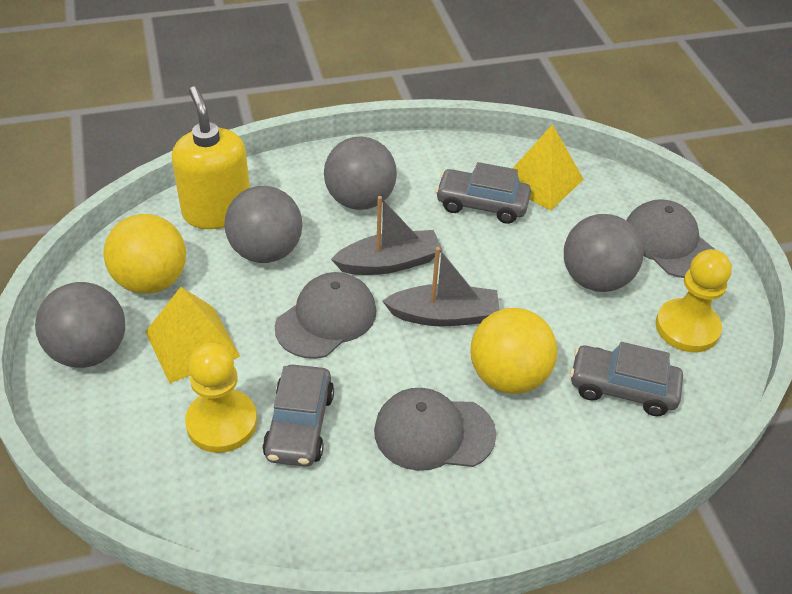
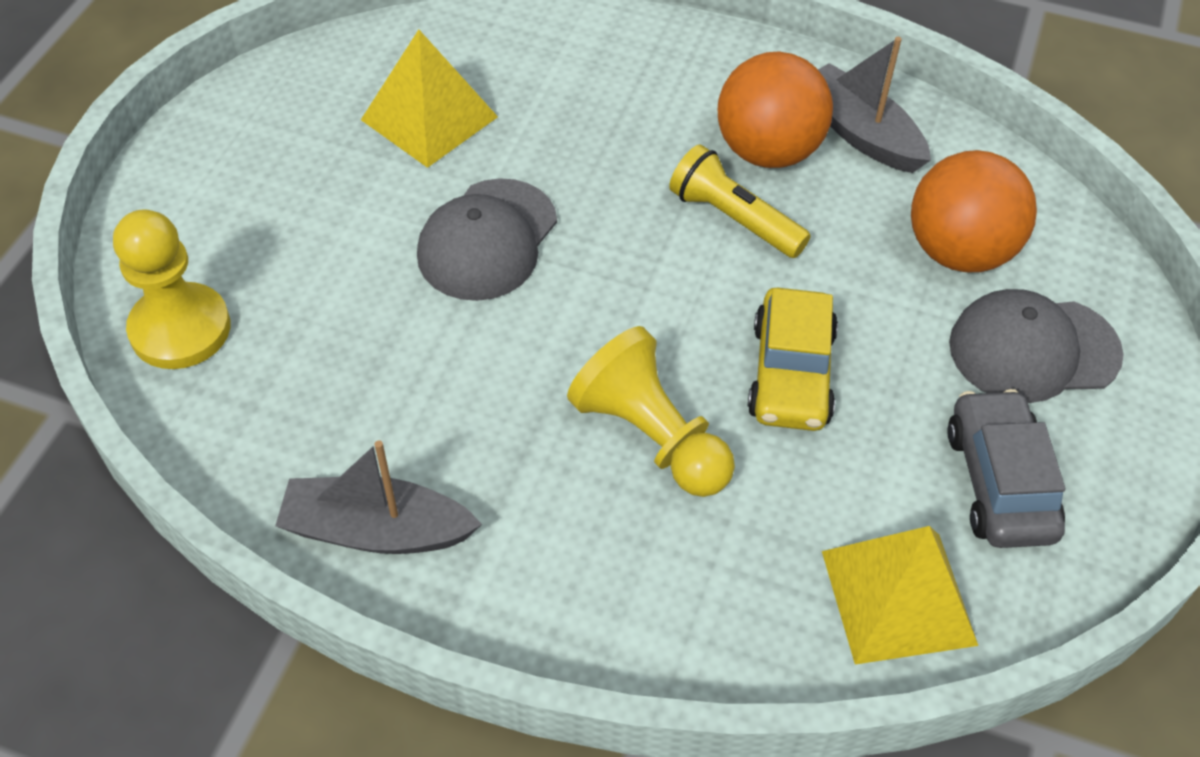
grey ball: [35,282,125,368] [224,186,303,263] [324,136,397,210] [564,214,644,292] = 4 -> none = 0
grey cap: [275,272,377,359] [374,388,496,471] [626,199,716,278] = 3 -> [417,178,557,301] [949,289,1124,403] = 2
grey car: [262,365,334,467] [435,162,531,224] [570,342,683,416] = 3 -> [947,389,1065,548] = 1
orange ball: none = 0 -> [718,52,833,168] [911,150,1037,272] = 2
yellow ball: [104,214,186,294] [470,308,557,394] = 2 -> none = 0
yellow car: none = 0 -> [748,288,838,431] = 1
yellow flashlight: none = 0 -> [669,144,811,258] = 1
yellow soap dispenser: [172,87,250,229] = 1 -> none = 0

